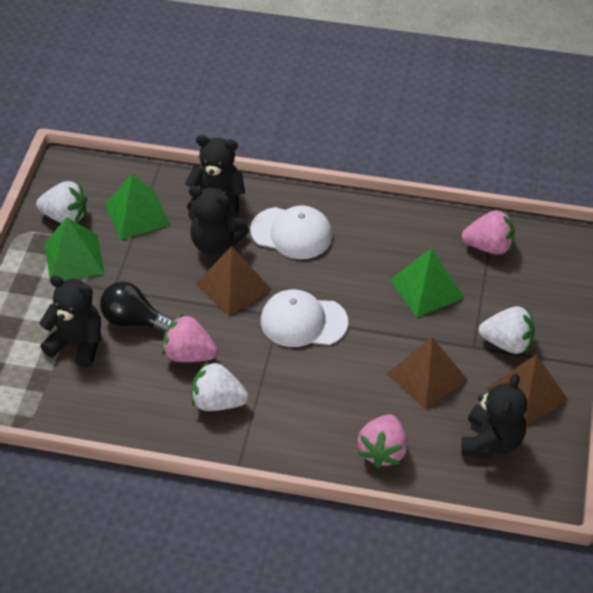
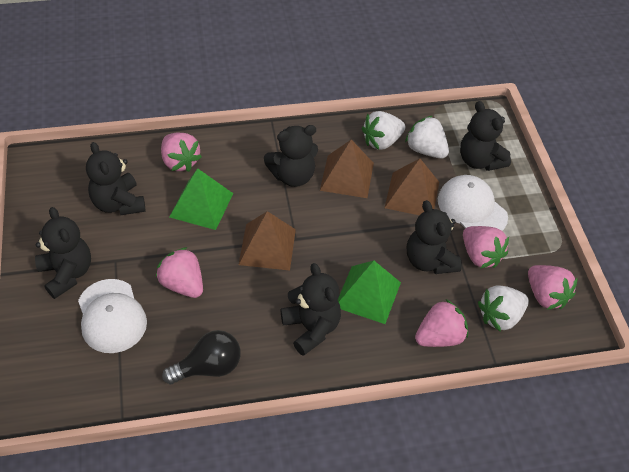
black teddy bear: [39,275,101,368] [185,135,245,218] [188,186,249,255] [461,373,527,458] = 4 -> [35,207,91,299] [86,142,146,215] [264,125,318,187] [281,263,341,356] [407,200,462,274] [460,101,511,171] = 6
green pyramid: [45,217,104,283] [105,173,171,240] [390,248,464,317] = 3 -> [169,168,233,230] [338,260,401,324] = 2
pink strawberry: [162,314,218,362] [358,414,407,468] [462,210,515,255] = 3 -> [156,247,203,298] [161,133,202,172] [415,299,468,347] [463,226,509,268] [528,265,578,310] = 5

